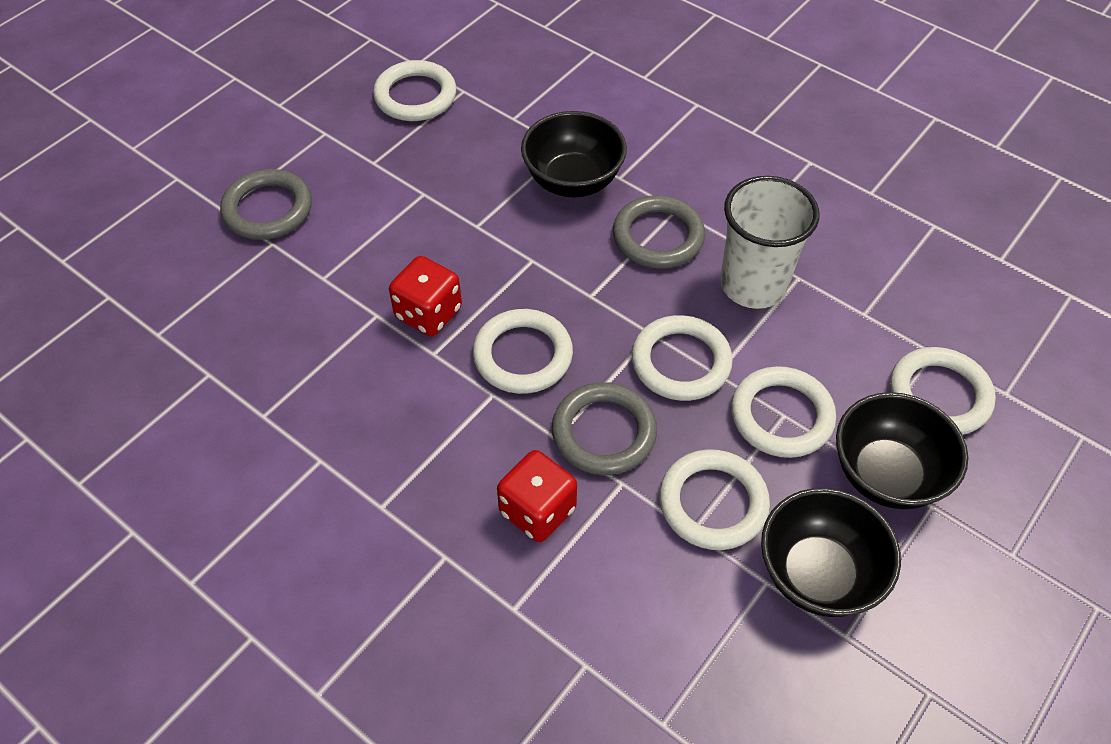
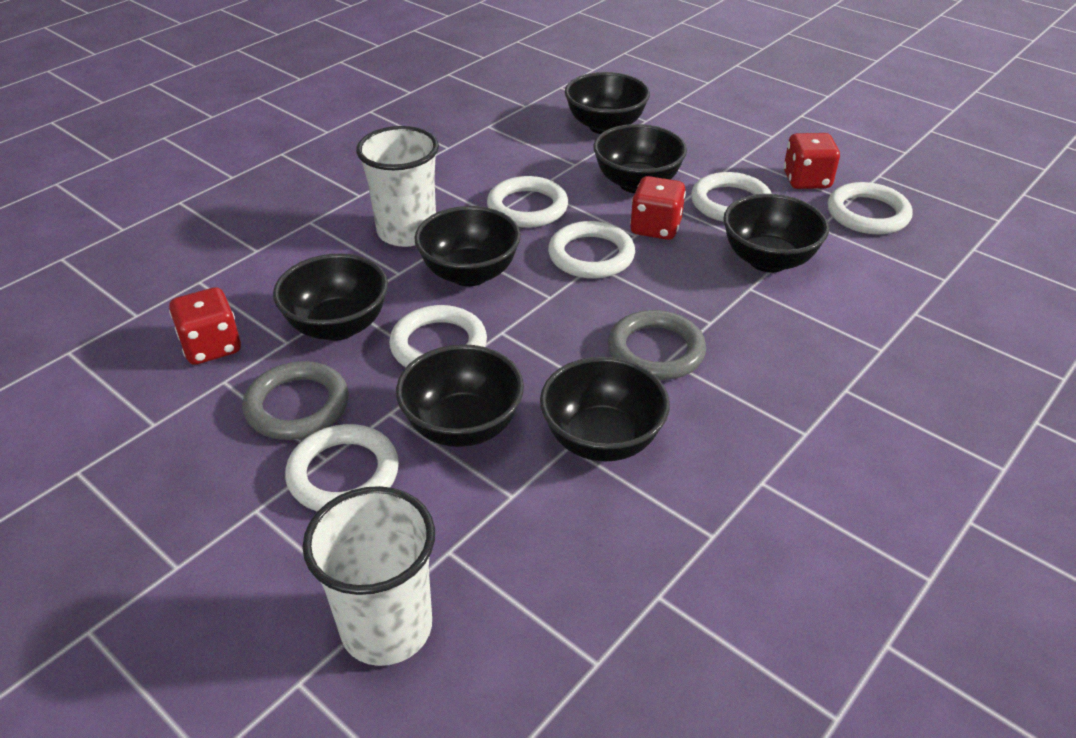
black bowl: [521,111,627,197] [761,488,901,617] [836,392,968,509] = 3 -> [273,254,388,341] [396,344,524,447] [414,206,521,286] [540,357,670,462] [565,72,650,134] [593,124,687,193] [723,194,829,272] = 7
grey ring: [220,169,312,240] [552,382,657,475] [613,195,705,269] = 3 -> [243,361,349,440] [608,310,706,380] = 2
red dice: [389,256,462,336] [497,450,577,542] = 2 -> [169,287,241,365] [630,176,686,240] [784,133,840,189] = 3
white cup: [720,176,819,309] = 1 -> [302,486,435,666] [356,126,439,247] = 2

